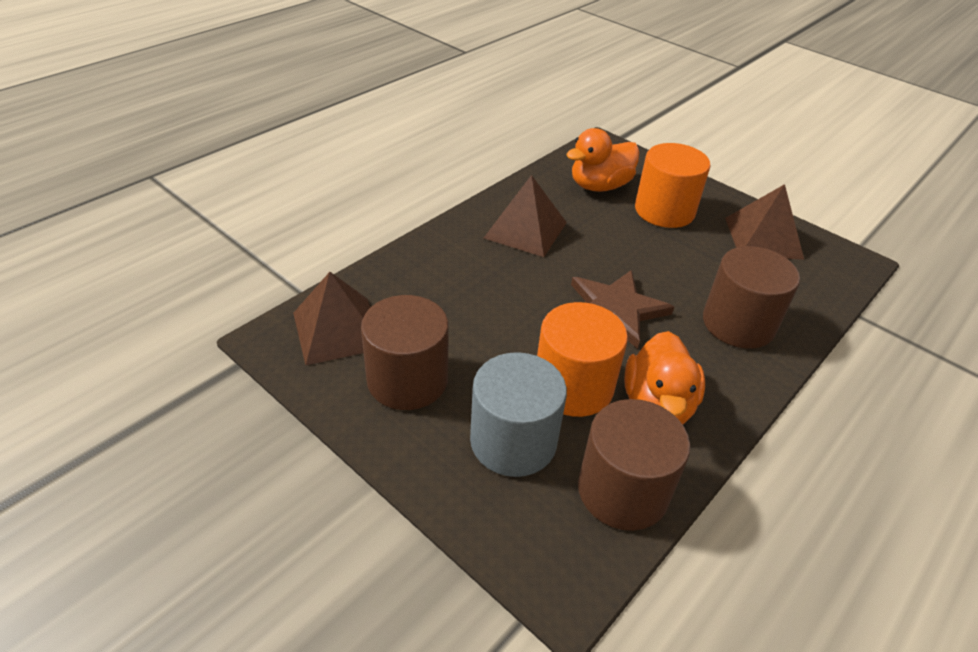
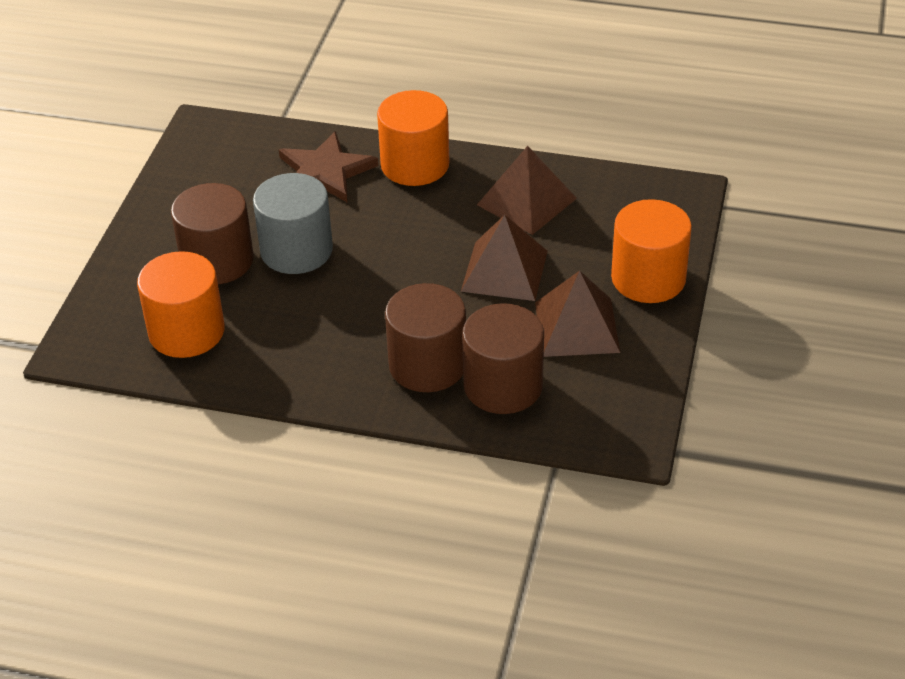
orange cylinder: [537,302,628,417] [635,143,711,228] = 2 -> [137,251,225,358] [377,90,450,186] [611,199,692,303] = 3
orange duck: [566,128,639,192] [624,331,705,425] = 2 -> none = 0

